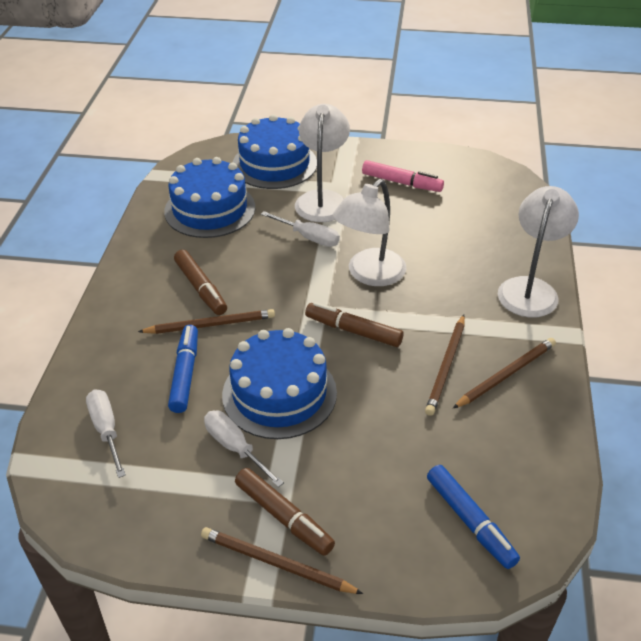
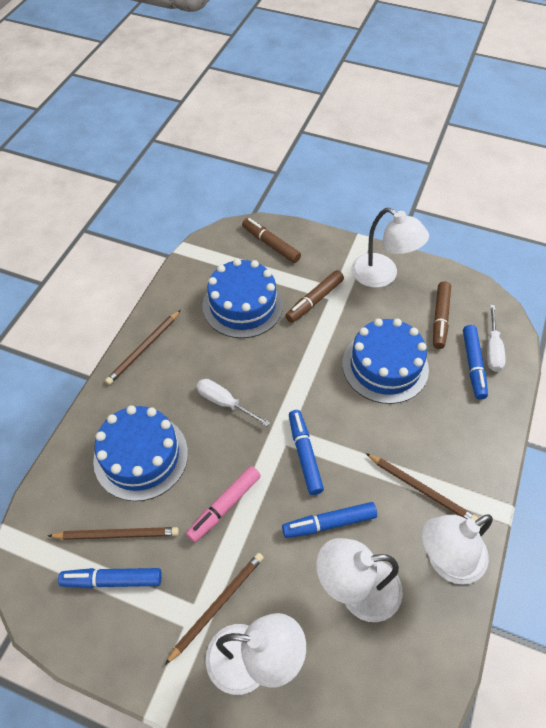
blue marker: [168,325,198,413] [427,465,520,569] = 2 -> [58,568,162,588] [282,502,377,538] [289,410,324,495] [463,325,488,400] = 4
white lamp: [295,104,350,222] [333,179,406,286] [498,186,579,317] = 3 -> [206,613,306,695] [316,538,403,622] [352,208,429,288] [422,514,493,584] = 4
white screwdriver: [86,390,126,478] [204,411,284,487] [261,211,340,247] = 3 -> [197,379,270,426] [487,305,506,372] = 2

